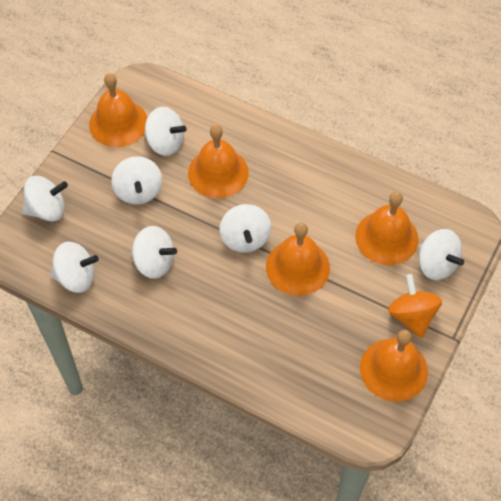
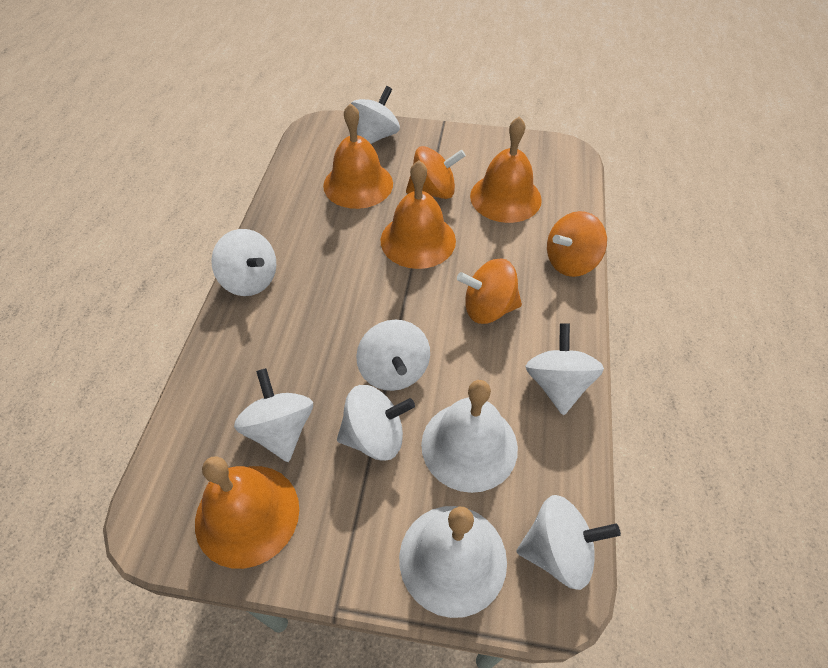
orange bell: [89,73,147,147] [188,124,249,198] [266,222,330,296] [355,192,419,265] [360,330,428,402] = 5 -> [195,456,299,569] [323,103,393,209] [380,160,456,269] [470,117,542,223] = 4
orange spinning top: [388,274,442,338] = 1 -> [406,146,466,199] [457,258,522,324] [547,211,607,277] = 3
white bell: none = 0 -> [399,506,507,618] [421,380,518,493] = 2

